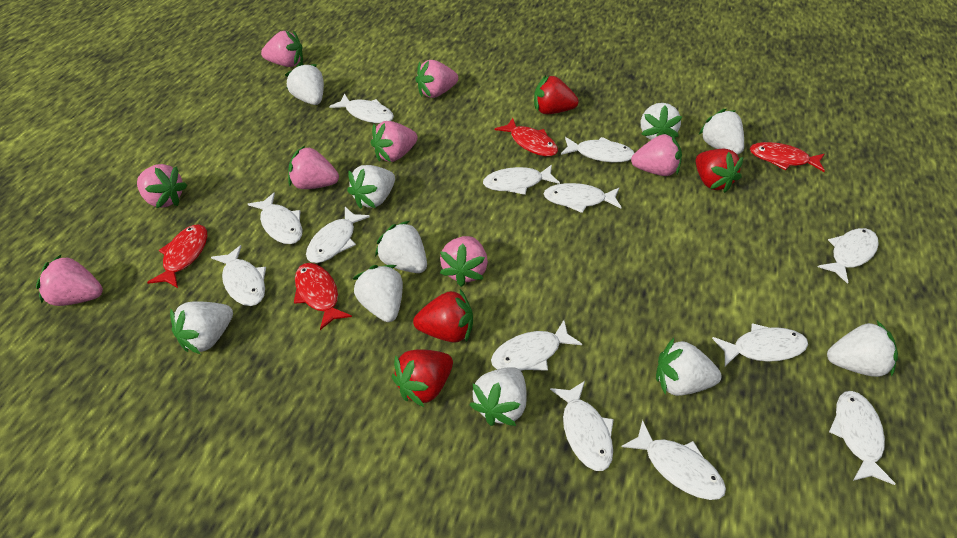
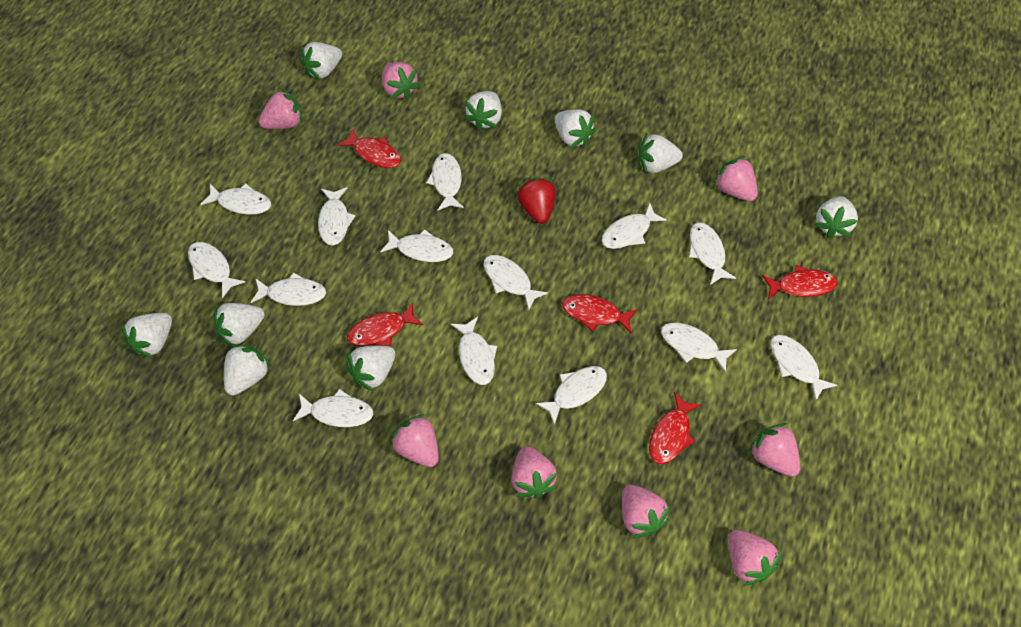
red fish: [147,225,207,288] [294,263,352,330] [495,118,558,156] [750,142,825,172] = 4 -> [337,128,401,168] [347,302,423,346] [562,294,638,333] [649,392,702,464] [762,265,838,299] = 5
red strawberry: [392,349,453,407] [413,289,473,343] [534,75,579,114] [695,149,743,193] = 4 -> [517,178,556,224] = 1
white fish: [211,245,266,306] [248,192,302,244] [306,207,370,263] [329,93,394,123] [483,164,560,195] [491,320,582,371] [543,183,622,213] [550,381,614,471] [561,137,634,162] [621,420,726,500] [712,323,808,366] [818,228,879,284] [829,391,895,485] = 13 -> [188,242,245,298] [200,184,271,215] [251,272,326,306] [293,389,374,427] [318,187,355,246] [380,229,454,262] [426,153,464,211] [451,317,497,385] [484,255,548,310] [535,366,607,425] [602,203,667,249] [661,323,737,373] [689,223,736,285] [771,335,837,401] = 14
white strawberry: [170,301,233,354] [285,62,324,105] [347,165,395,209] [353,265,403,322] [375,221,427,273] [470,367,527,426] [641,103,682,140] [656,338,721,396] [699,109,744,155] [827,321,898,377] = 10 -> [121,313,172,358] [214,303,265,347] [224,344,271,395] [301,42,342,79] [347,346,396,391] [464,91,502,131] [555,109,596,148] [638,134,683,173] [814,196,858,238] = 9

